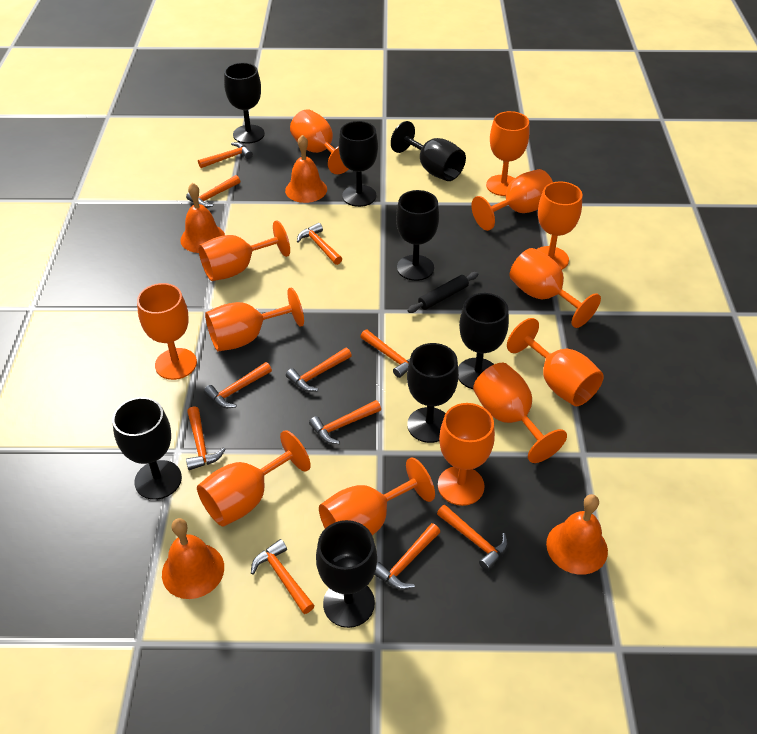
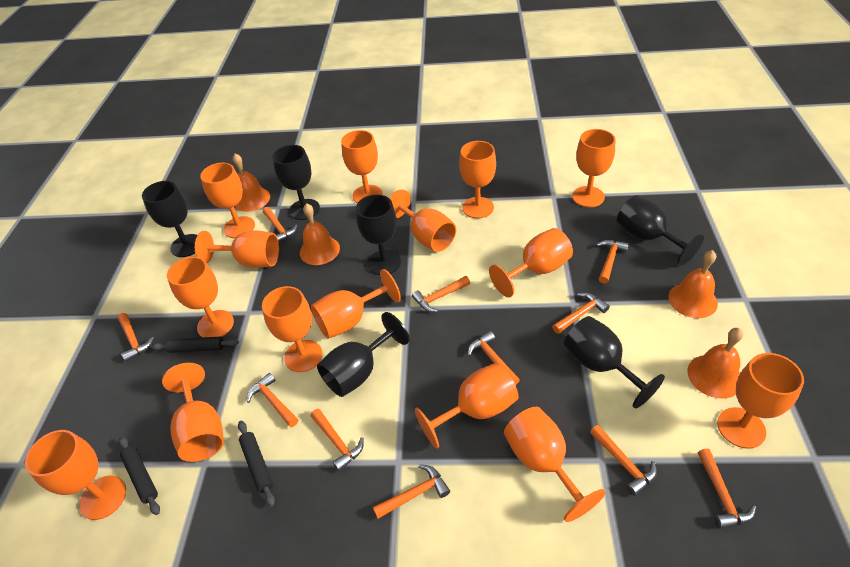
black goblet: [112,397,182,500] [224,63,265,144] [316,520,377,628] [339,121,378,207] [391,121,466,181] [396,190,439,281] [407,343,459,443] [458,293,509,389] = 8 -> [142,181,197,257] [272,145,320,220] [317,312,410,397] [356,194,401,275] [564,316,665,408] [617,195,704,266] = 6
black rolling pin: [407,272,478,313] = 1 -> [119,437,160,515] [151,337,239,353] [238,421,275,507] = 3
orange goblet: [137,283,197,380] [197,430,311,527] [198,221,290,281] [205,288,304,352] [290,109,349,174] [319,457,435,535] [438,403,495,506] [471,169,553,231] [473,363,567,463] [486,111,529,196] [507,318,604,406] [510,248,601,328] [536,182,583,270] = 13 -> [25,430,126,520] [162,363,224,462] [167,257,234,338] [195,230,279,268] [200,163,255,238] [262,286,323,372] [311,269,401,339] [341,130,383,203] [389,190,456,252] [415,363,519,448] [459,141,496,218] [489,228,573,297] [504,407,606,522] [572,129,615,207] [717,353,804,449] = 15

